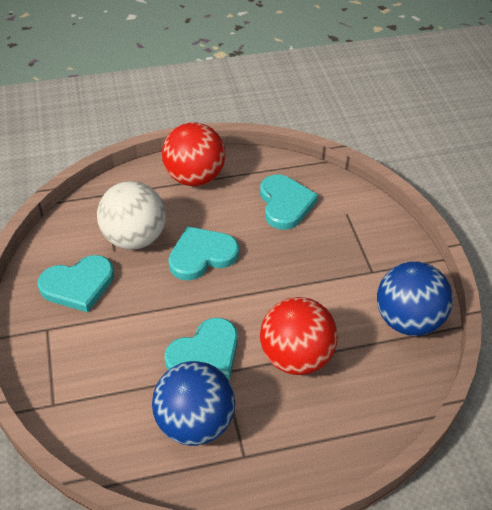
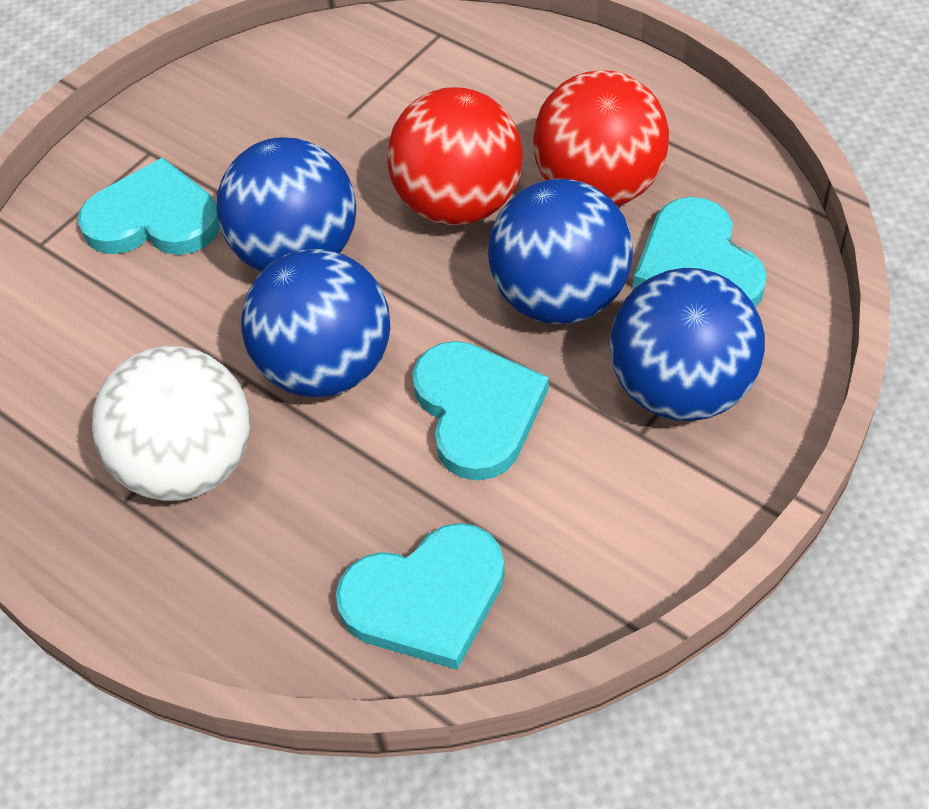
blue ball: [152,361,235,446] [377,261,453,336] = 2 -> [216,137,356,272] [241,249,390,398] [488,179,633,324] [610,268,765,421] = 4

